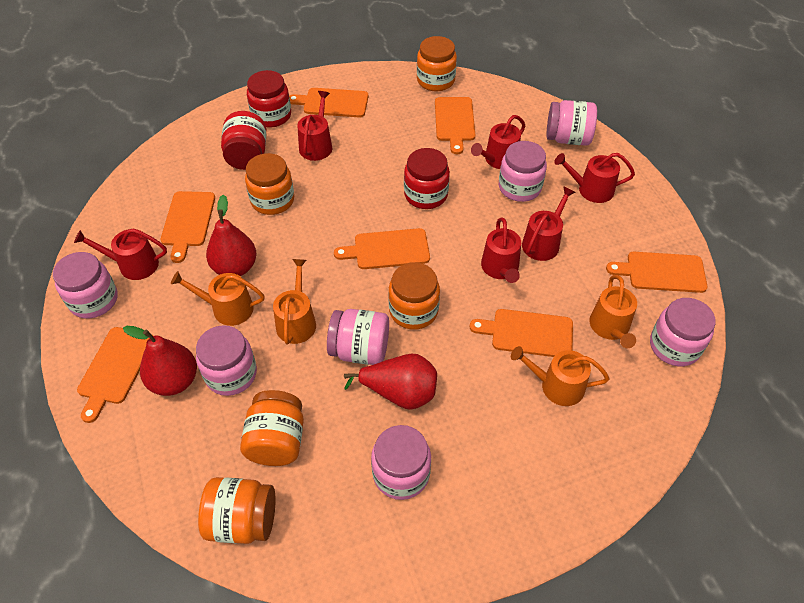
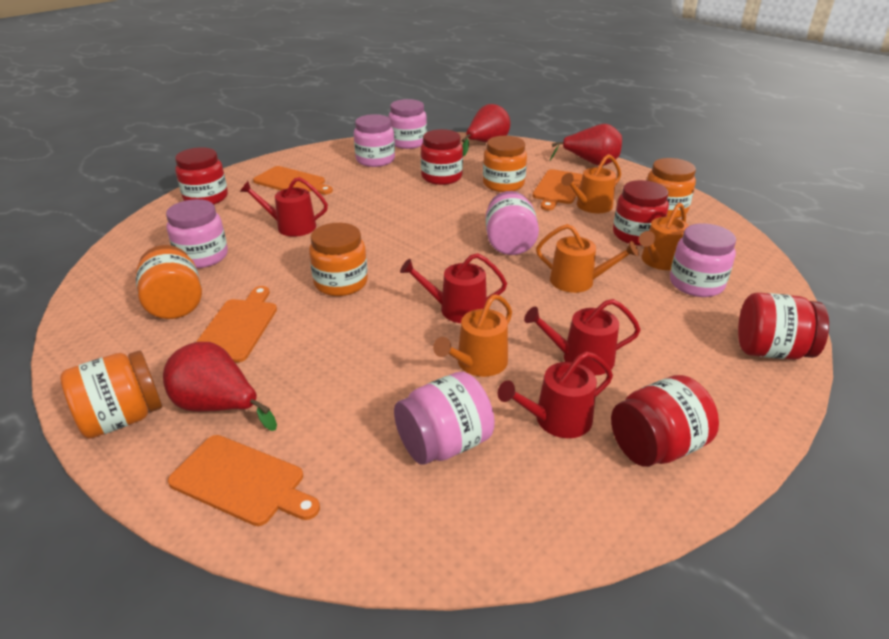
orange cutting board: [77,327,153,423] [161,191,215,263] [289,88,368,117] [334,228,430,269] [435,97,475,154] [469,309,573,357] [606,252,708,293] = 7 -> [168,435,320,526] [196,286,277,362] [253,166,333,194] [533,169,583,211] = 4
pink jar: [53,252,118,318] [196,325,257,396] [327,309,389,365] [371,425,431,500] [499,141,547,202] [546,100,597,146] [650,298,716,366] = 7 -> [166,199,228,268] [354,114,395,167] [389,99,427,149] [394,372,495,465] [485,191,539,255] [670,223,736,297] = 6
red jar: [221,111,266,170] [247,70,291,128] [404,148,450,209] = 3 -> [175,147,228,204] [421,129,463,185] [611,375,719,467] [613,180,669,246] [738,293,829,360] = 5
red watering can: [74,229,167,280] [297,91,332,161] [471,115,525,169] [481,217,521,283] [522,186,576,261] [554,153,635,203] = 6 -> [240,177,328,237] [400,253,507,323] [498,352,613,438] [524,299,641,375] = 4

